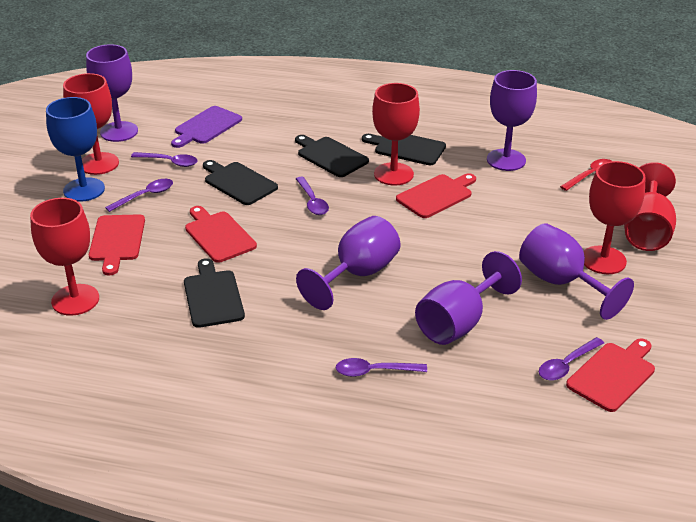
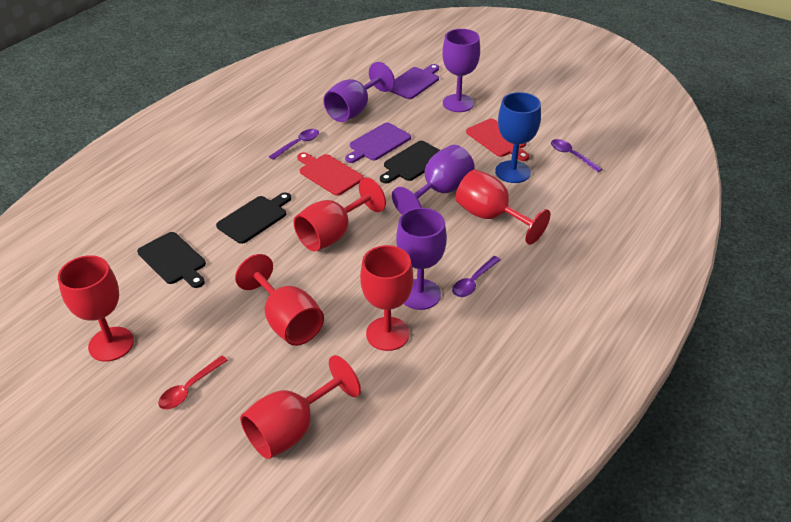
black cutting board: [184,258,245,328] [203,160,278,205] [295,135,369,177] [362,134,446,165] = 4 -> [137,232,206,288] [216,192,291,244] [380,141,440,183] = 3
purple cutting board: [171,106,242,148] = 1 -> [345,122,411,163] [389,64,439,99] = 2
purple goblet: [86,44,138,142] [296,216,400,310] [415,251,522,345] [487,70,537,171] [519,223,634,320] = 5 -> [323,62,395,122] [392,145,475,214] [396,208,447,310] [442,29,480,112] = 4
purple spoon: [105,179,173,212] [131,152,198,167] [296,177,329,215] [336,358,427,377] [539,337,604,381] = 5 -> [269,129,319,160] [452,256,501,297] [551,139,602,172] = 3
red cutting board: [89,214,145,276] [185,206,257,263] [396,173,476,218] [566,338,655,412] = 4 -> [297,152,364,196] [466,119,529,161] = 2
red goblet: [30,198,99,316] [63,73,119,175] [372,83,420,185] [584,161,646,274] [624,162,676,251] = 5 -> [58,255,134,362] [235,254,324,346] [240,355,361,459] [293,177,386,251] [360,245,413,351] [456,169,550,245] = 6

